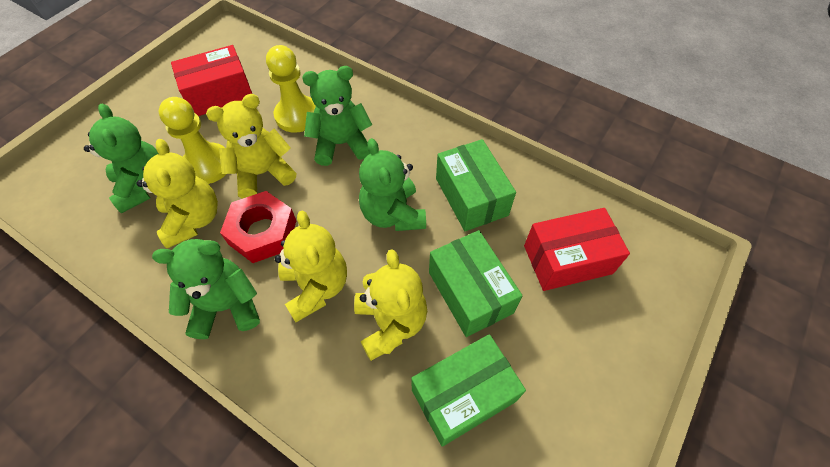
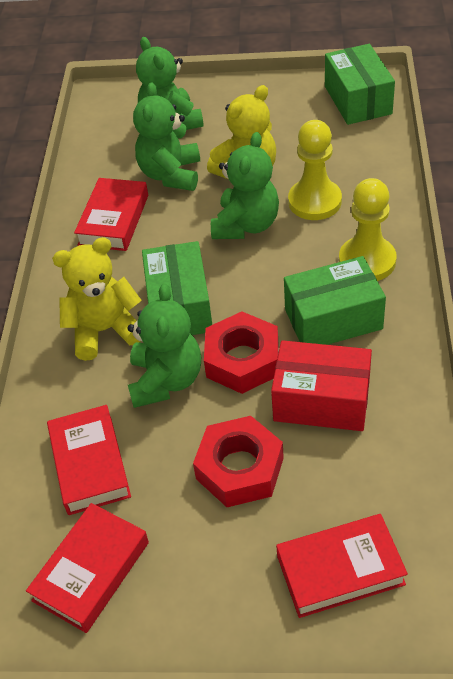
red book: none = 0 -> [26,503,149,633] [47,405,131,515] [74,178,148,251] [276,514,408,618] = 4
red box: [171,45,252,116] [524,208,630,291] = 2 -> [271,340,372,431] = 1
red nut: [220,191,296,263] = 1 -> [193,416,284,507] [204,312,279,394] = 2
yellow teddy bear: [137,139,218,249] [206,94,296,199] [275,210,347,322] [354,249,427,361] = 4 -> [52,237,142,361] [207,85,276,179] = 2

